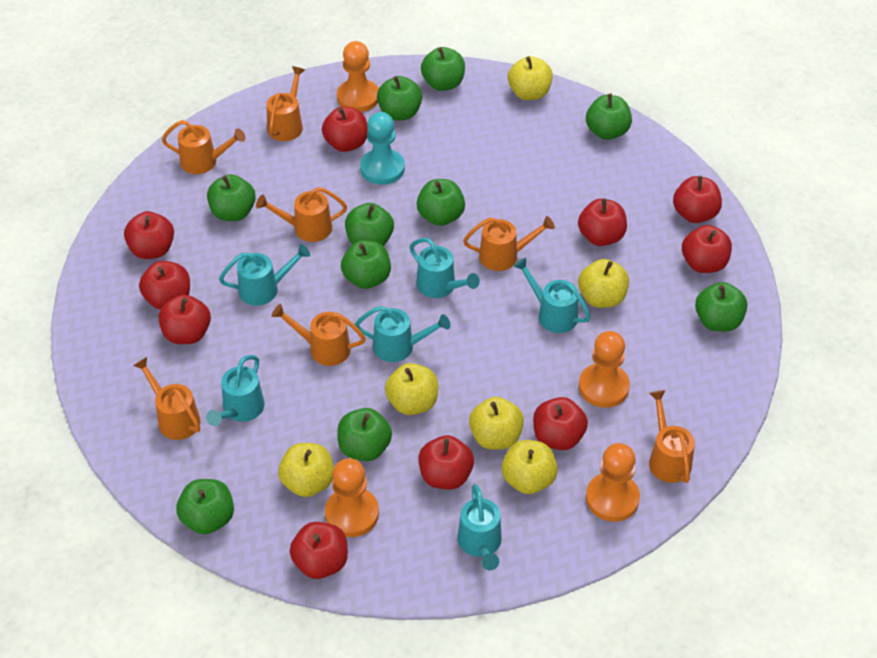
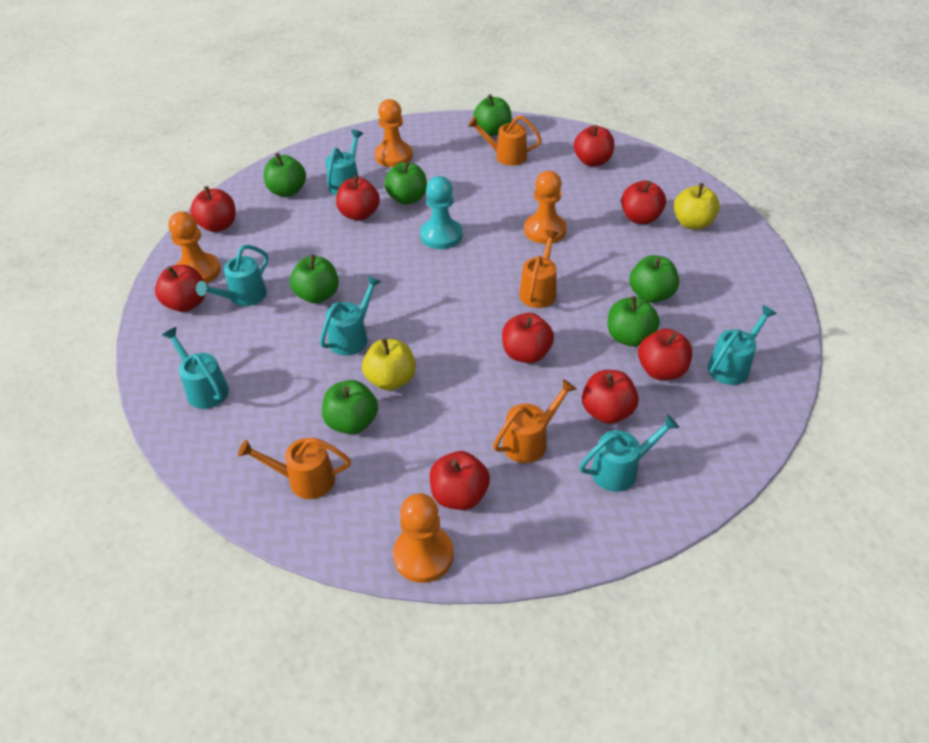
green apple: [176,479,234,534] [207,174,256,221] [337,408,392,461] [341,240,391,289] [345,203,394,246] [377,76,422,120] [417,179,465,226] [421,47,465,91] [586,94,632,140] [695,282,747,332] = 10 -> [264,153,306,197] [290,255,339,304] [322,380,378,434] [384,161,427,205] [473,94,512,136] [608,296,660,347] [629,255,679,303] = 7
orange watering can: [133,357,201,440] [162,120,246,174] [256,187,347,242] [266,66,305,141] [272,304,366,366] [463,216,555,271] [649,390,695,483] = 7 -> [238,438,351,499] [468,115,542,166] [493,379,576,463] [519,230,559,308] = 4
red apple: [124,211,174,259] [139,261,190,309] [158,294,211,344] [290,522,348,579] [322,106,368,152] [418,435,474,489] [533,397,588,450] [578,198,627,246] [673,176,722,223] [682,225,732,273] = 10 -> [155,265,205,312] [190,186,236,232] [336,175,380,221] [430,451,490,510] [502,313,554,363] [574,125,614,166] [582,370,639,424] [621,180,666,224] [638,329,692,380] = 9
yellow apple: [278,443,334,497] [385,363,438,415] [469,397,524,450] [501,440,558,494] [508,56,553,100] [578,259,629,308] = 6 -> [362,338,416,391] [674,183,720,230] = 2

